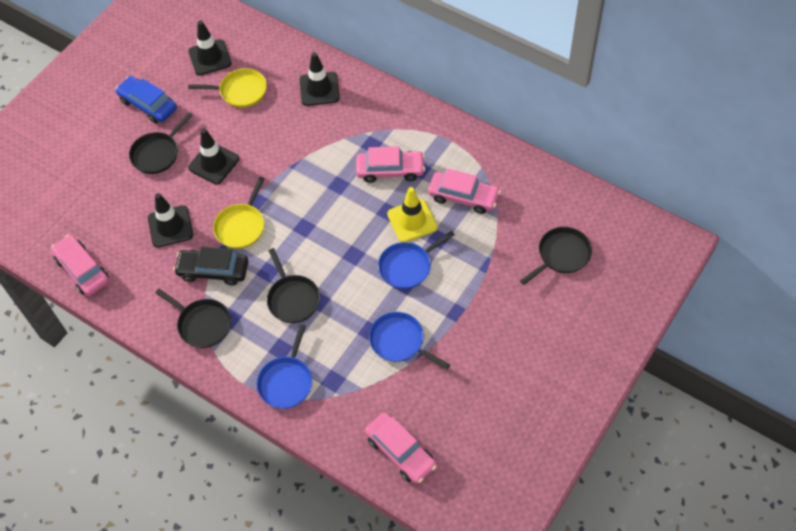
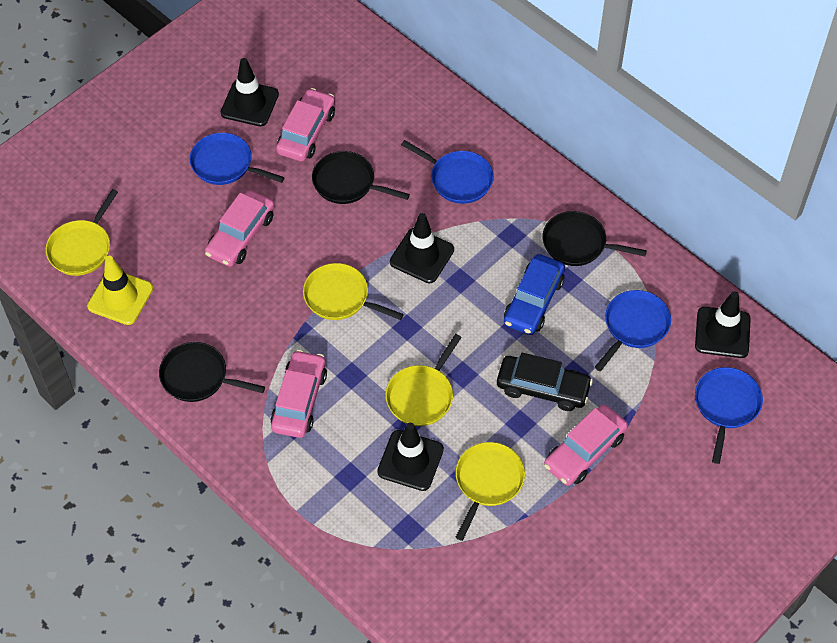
black pan: [129,113,193,174] [155,289,231,348] [267,248,320,323] [520,227,592,285] = 4 -> [159,342,265,402] [312,151,410,204] [543,211,647,266] = 3
blue pan: [257,324,312,409] [369,312,450,369] [378,231,455,289] = 3 -> [189,133,285,185] [401,140,494,204] [595,290,671,371] [695,367,763,464] = 4
yellow pan: [188,68,267,108] [213,177,265,249] = 2 -> [46,189,118,276] [303,263,404,320] [385,334,462,426] [455,442,525,541] = 4

